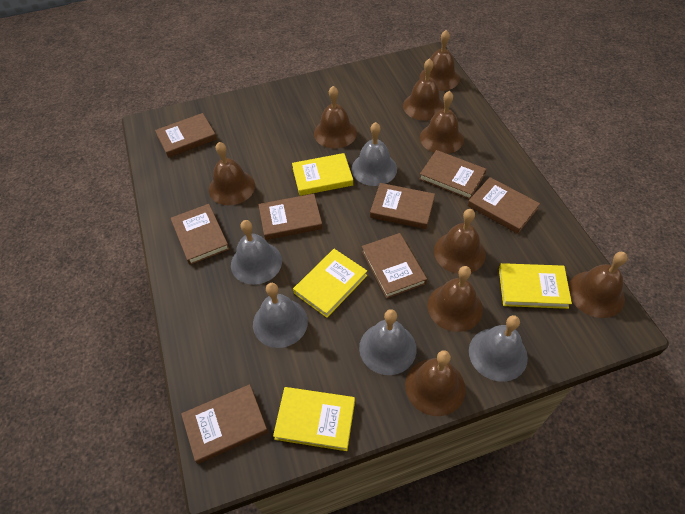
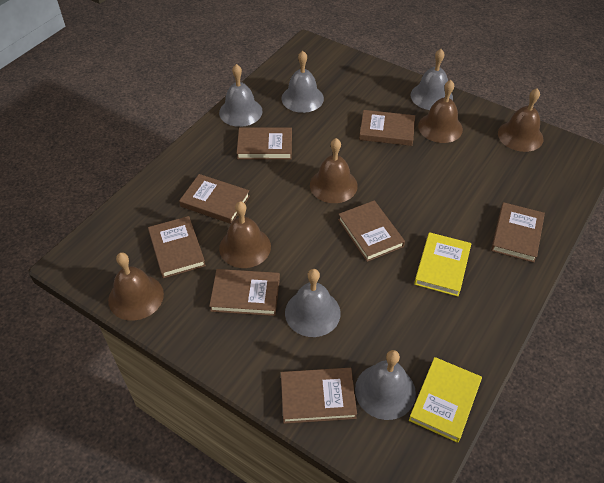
brown bell: [209,142,255,205] [314,86,357,148] [403,58,445,121] [405,350,466,416] [419,30,460,91] [420,91,464,154] [428,266,483,332] [434,209,486,274] [569,252,627,318] = 9 -> [108,253,164,321] [219,201,271,268] [310,138,358,203] [418,80,463,143] [498,88,543,152] = 5
yellow book: [273,387,355,451] [292,153,353,196] [293,249,367,318] [499,263,572,309] = 4 -> [409,357,482,443] [414,232,472,296] = 2

